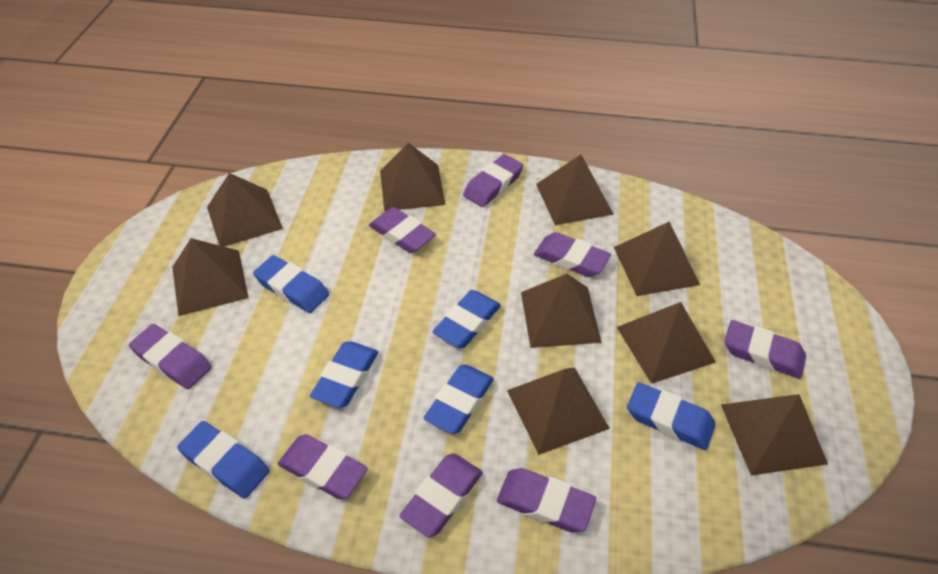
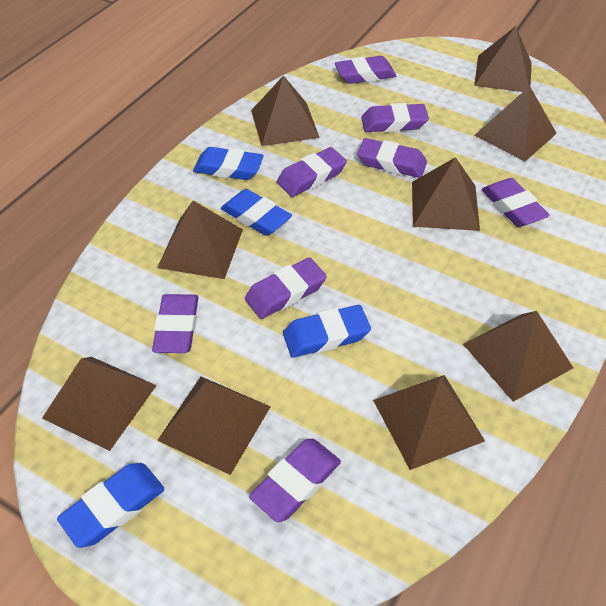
blue eraser: [177,421,270,498] [253,255,329,313] [310,341,378,408] [424,365,494,434] [432,290,501,348] [627,382,716,450] = 6 -> [57,463,164,548] [193,147,264,180] [221,189,292,236] [283,305,371,358] = 4

